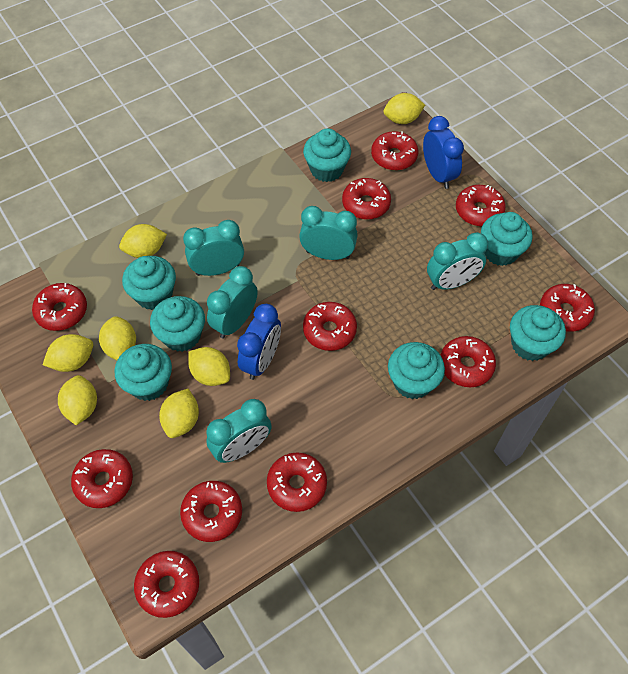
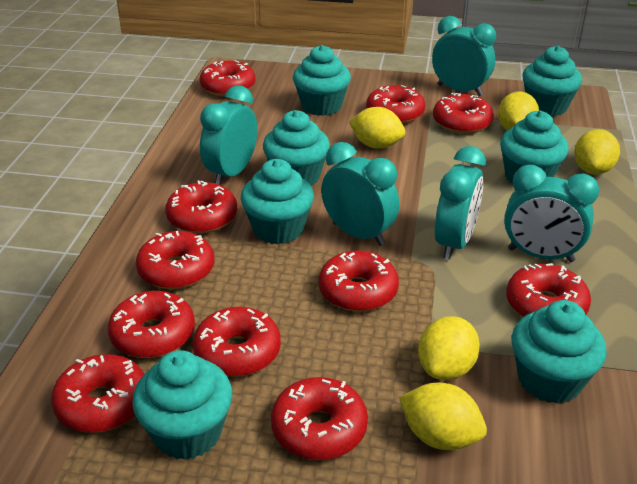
blue clock: [237,304,281,380] [423,116,464,189] = 2 -> none = 0
yellow lemon: [43,334,93,372] [58,375,97,425] [99,316,136,360] [119,224,167,258] [159,388,199,438] [188,347,230,386] [383,93,425,124] = 7 -> [349,107,406,149] [399,382,487,450] [418,316,480,380] [498,92,539,130] [574,129,620,175] = 5

